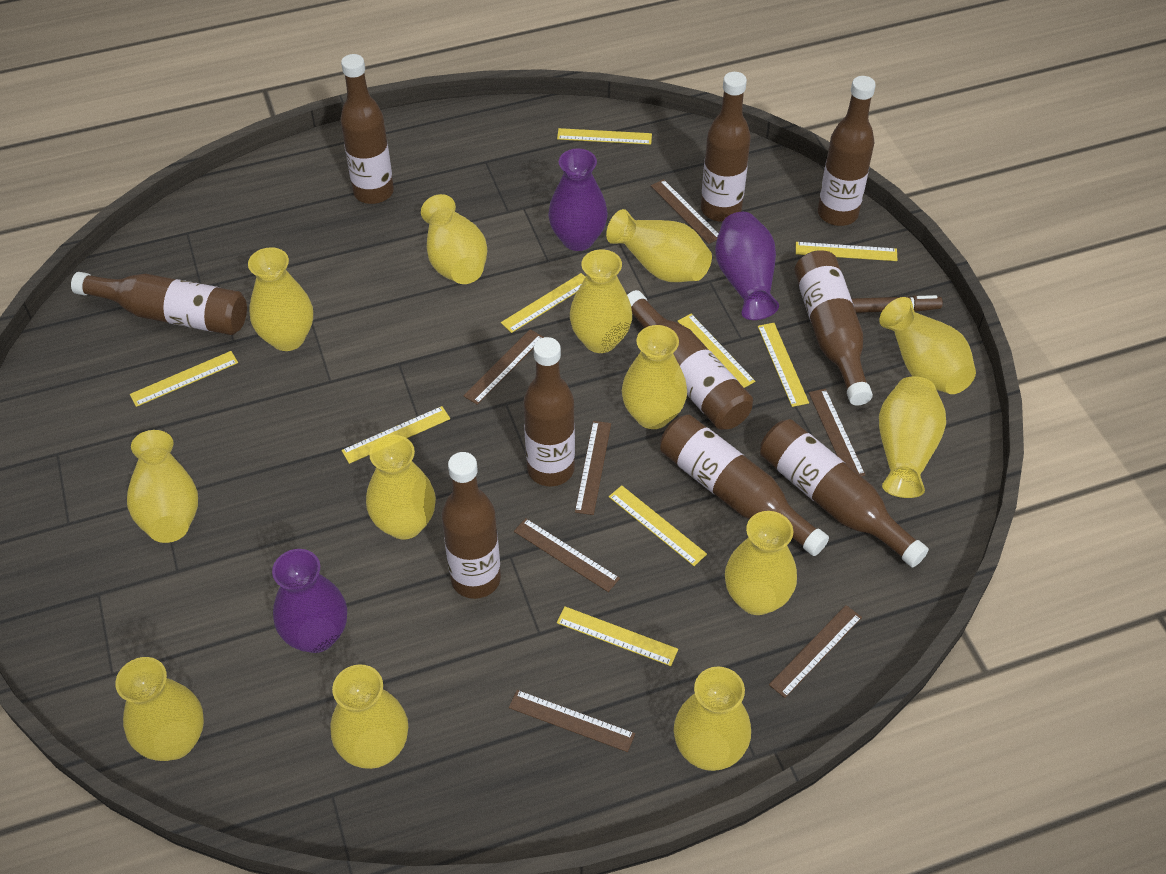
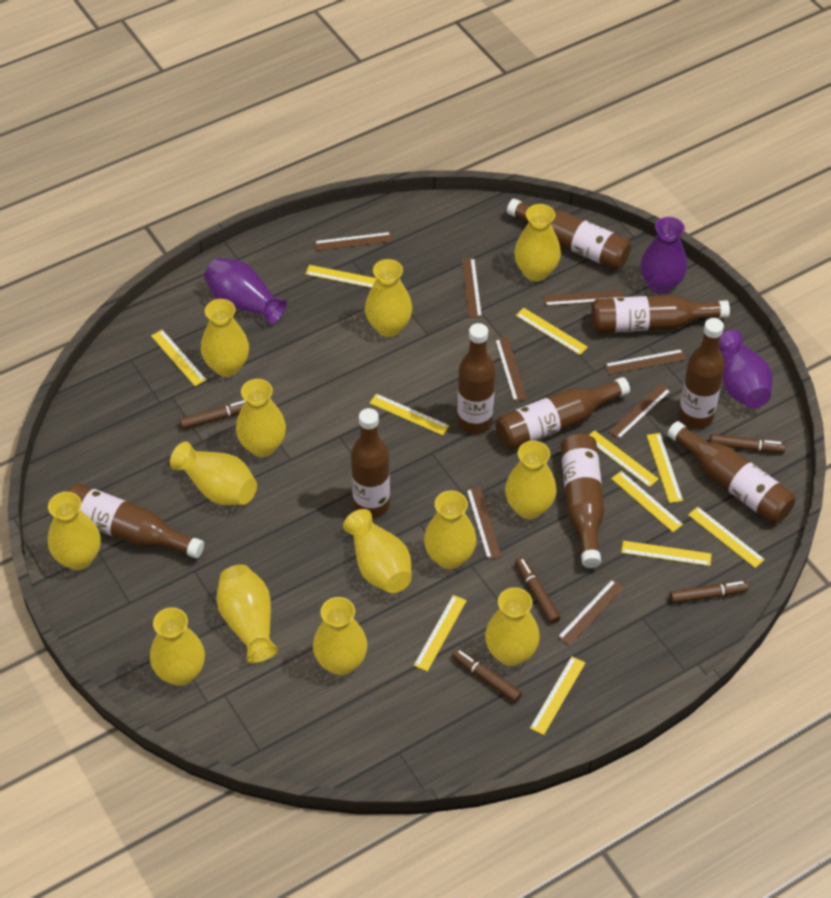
brown bottle: [71,272,247,335] [340,54,394,204] [442,452,501,599] [523,337,575,487] [627,290,753,430] [660,415,829,556] [701,72,751,222] [760,419,929,568] [794,250,873,406] [818,76,876,226] = 10 -> [67,483,204,559] [351,408,390,518] [457,323,495,434] [496,377,630,450] [507,199,631,270] [561,433,604,568] [591,295,730,333] [668,421,795,524] [679,318,725,429] = 9
brown marker: [852,295,943,313] = 1 -> [179,400,245,430] [452,648,522,702] [515,557,561,624] [670,581,749,604] [710,434,786,453] = 5
brown ruler: [463,329,544,405] [509,690,635,752] [514,518,620,592] [575,421,611,515] [651,179,719,244] [769,605,862,698] [809,389,865,476] = 7 -> [314,232,393,251] [462,258,482,318] [466,486,502,560] [495,337,527,402] [543,290,623,306] [557,579,624,646] [604,349,687,375] [608,383,671,439] = 8
yellow ruler: [130,351,238,407] [341,406,450,464] [501,273,585,333] [557,128,652,145] [557,607,678,666] [609,485,707,566] [677,314,755,388] [758,323,809,407] [796,242,898,261] = 9 -> [151,330,206,386] [305,265,377,288] [370,394,449,435] [414,595,467,672] [516,308,588,355] [530,656,585,735] [589,430,659,487] [611,471,683,532] [621,541,712,566] [646,433,683,503] [688,507,765,568] = 11

